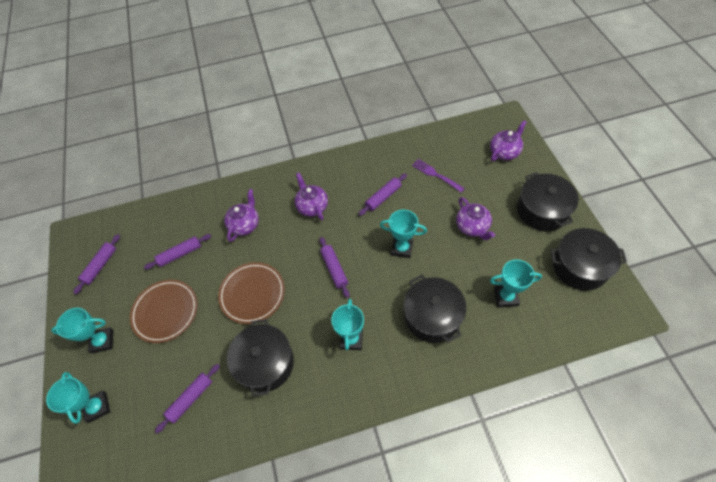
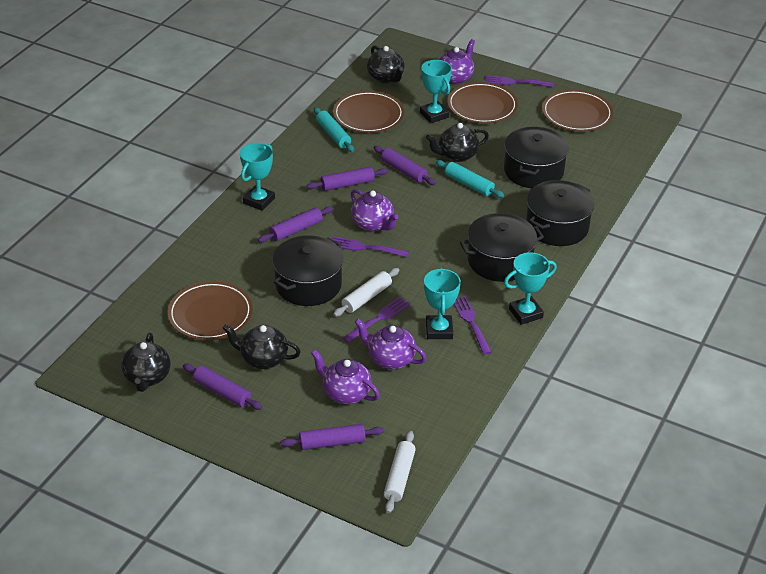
black teapot: none = 0 -> [121,333,171,392] [223,324,301,369] [367,45,405,83] [426,123,489,162] = 4
brown plate: [130,280,198,343] [218,262,285,324] = 2 -> [168,281,253,340] [333,91,404,133] [447,82,518,124] [542,90,613,132] = 4
purple fork: [412,159,465,193] = 1 -> [332,236,409,257] [343,297,410,343] [454,296,492,354] [485,75,554,87] = 4
turquoise rolling pin: none = 0 -> [314,107,354,152] [436,160,505,198] = 2
turquoise trophy: [46,372,110,424] [51,308,113,354] [331,299,364,350] [380,210,427,258] [490,259,542,307] = 5 -> [240,143,275,211] [420,60,452,123] [424,268,461,339] [504,252,557,325] = 4
white rolling pin: none = 0 -> [333,268,399,317] [384,431,416,513] = 2

